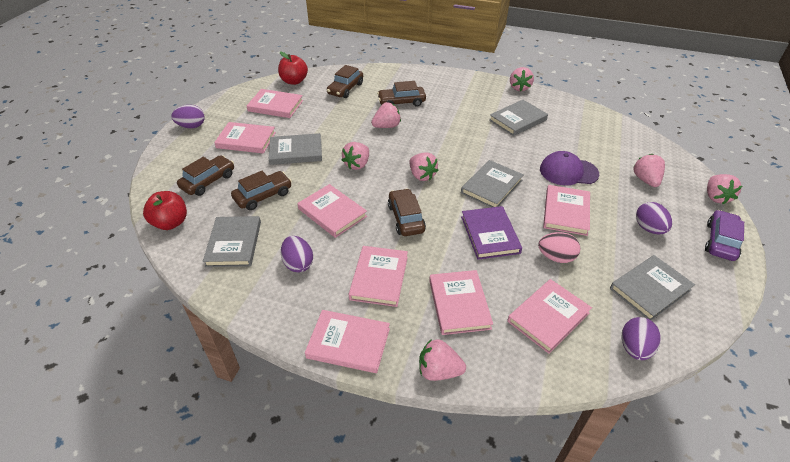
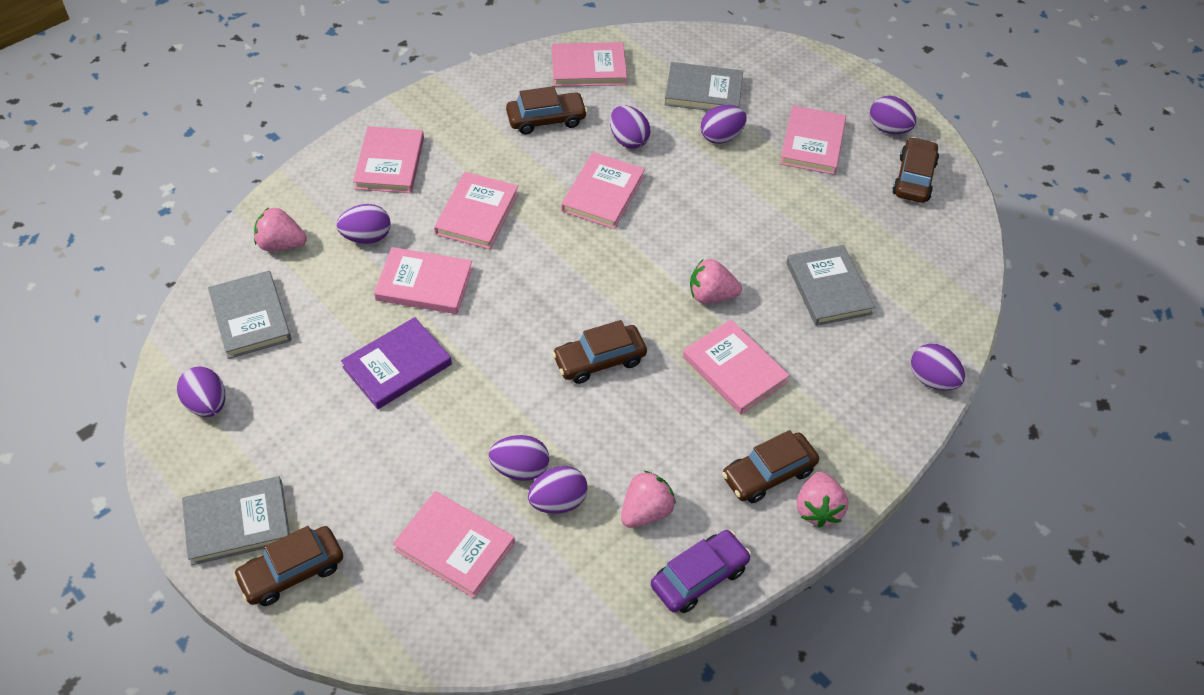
grey book: [203,216,261,267] [269,133,322,165] [461,160,524,207] [489,100,548,136] [610,255,695,321] = 5 -> [182,476,290,565] [208,271,291,359] [664,62,743,111] [786,245,875,326] = 4
pink egg: [538,232,580,263] = 1 -> none = 0
pink strawberry: [342,142,369,170] [371,102,401,128] [410,152,439,181] [419,339,466,381] [510,67,534,91] [633,154,665,187] [707,174,742,204] = 7 -> [254,208,307,251] [621,471,676,528] [690,259,742,304] [797,472,848,528] = 4
purple cap: [540,151,599,185] = 1 -> none = 0
purple egg: [171,105,205,128] [281,236,313,272] [622,317,661,360] [636,202,672,235] = 4 -> [177,366,225,417] [337,204,391,244] [489,435,549,481] [528,466,587,514] [610,105,650,149] [700,105,746,144] [870,96,916,134] [911,344,965,391] = 8
red apple: [143,191,187,230] [278,51,308,85] = 2 -> none = 0

